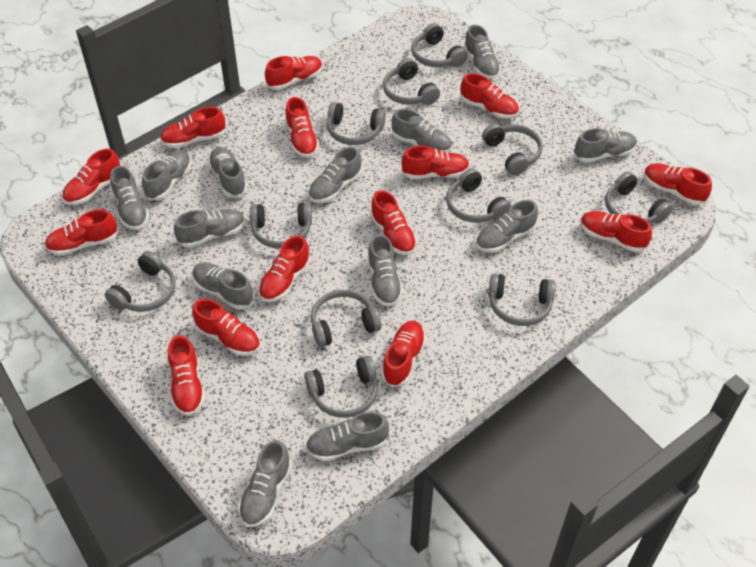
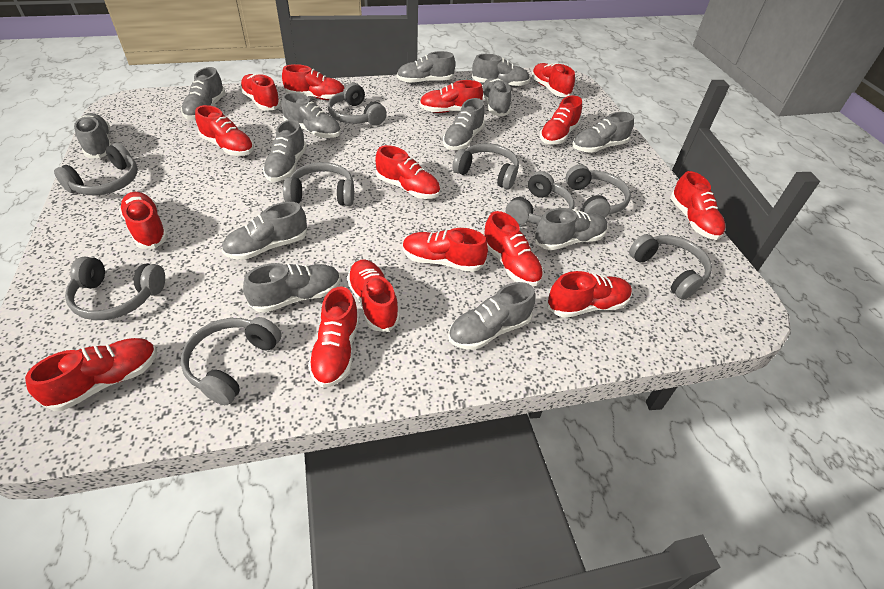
grey headphones: [105,251,176,312] [250,202,312,249] [305,356,378,418] [311,290,381,347] [327,102,386,145] [383,58,440,105] [411,23,468,67] [446,168,511,223] [482,124,543,175] [488,273,556,326] [605,171,673,223] = 11 -> [54,143,138,195] [65,256,165,320] [181,317,282,405] [283,162,354,206] [328,83,387,126] [452,143,519,190] [506,171,574,225] [566,164,631,218] [629,234,712,300] = 9
red shoe: [45,209,118,256] [62,149,120,205] [160,107,226,148] [168,335,205,416] [192,299,260,356] [258,235,311,302] [265,56,323,90] [285,97,319,158] [370,190,417,255] [381,321,426,387] [401,146,470,179] [461,73,519,119] [580,211,652,252] [644,163,712,205] = 14 -> [25,338,157,411] [119,192,168,249] [195,105,254,156] [240,74,281,110] [282,64,344,100] [308,286,359,388] [347,259,400,332] [376,145,440,199] [403,228,488,272] [419,80,483,113] [484,211,543,286] [532,63,575,97] [540,96,582,144] [547,271,632,318] [670,171,725,240] = 15

